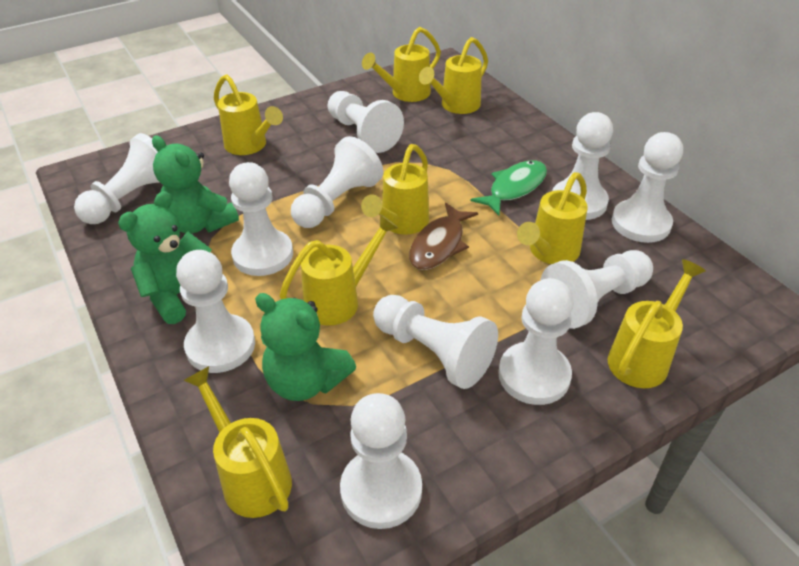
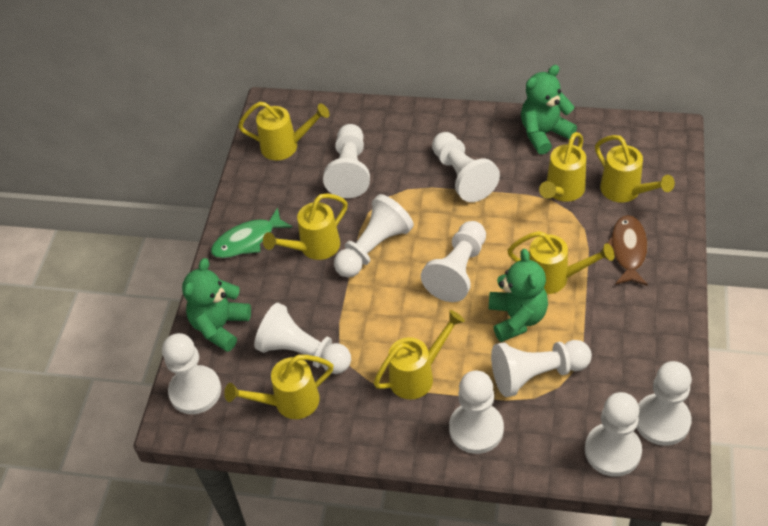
white pawn: [74,133,159,224] [176,250,255,373] [229,162,293,276] [291,136,383,228] [328,91,404,153] [340,393,422,529] [373,295,498,389] [498,278,574,405] [540,250,653,329] [552,112,613,220] [612,132,683,243] = 11 -> [162,333,221,414] [254,303,351,374] [323,124,370,198] [334,194,414,277] [421,221,486,302] [432,132,500,202] [449,371,504,454] [491,340,592,397] [585,392,642,477] [636,361,692,446] = 10
yellow watering can: [183,366,292,518] [214,74,283,155] [279,214,398,326] [361,144,429,235] [362,27,441,102] [419,37,488,114] [517,172,588,264] [608,259,706,388] = 8 -> [224,355,334,419] [238,102,329,160] [263,193,348,260] [374,310,465,400] [507,231,614,294] [539,132,586,202] [595,135,675,203] = 7

